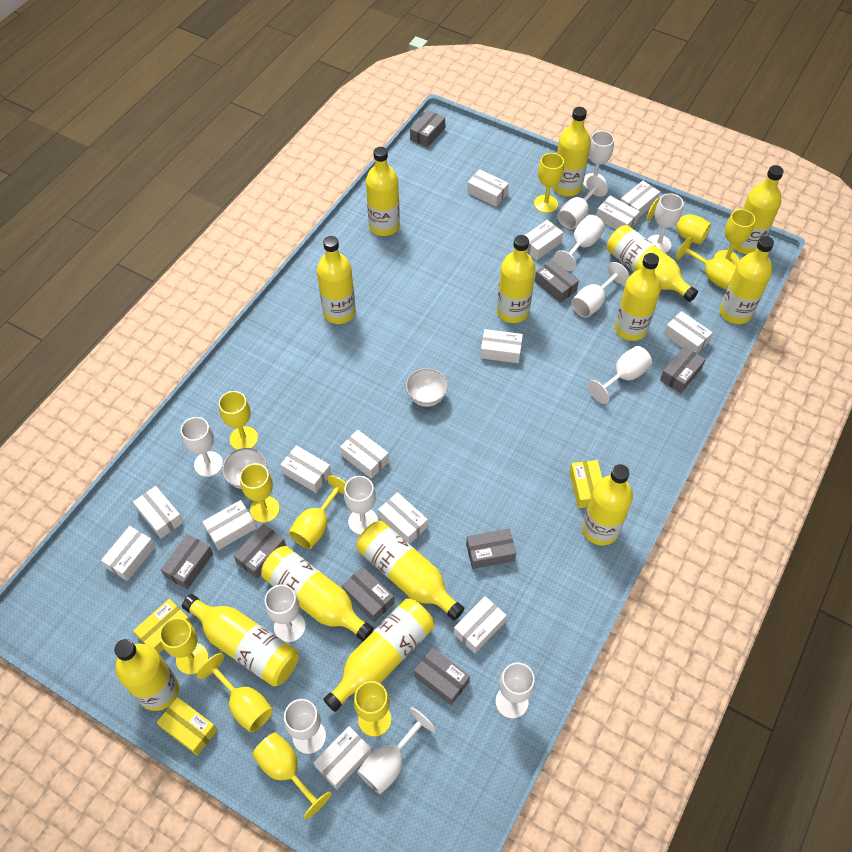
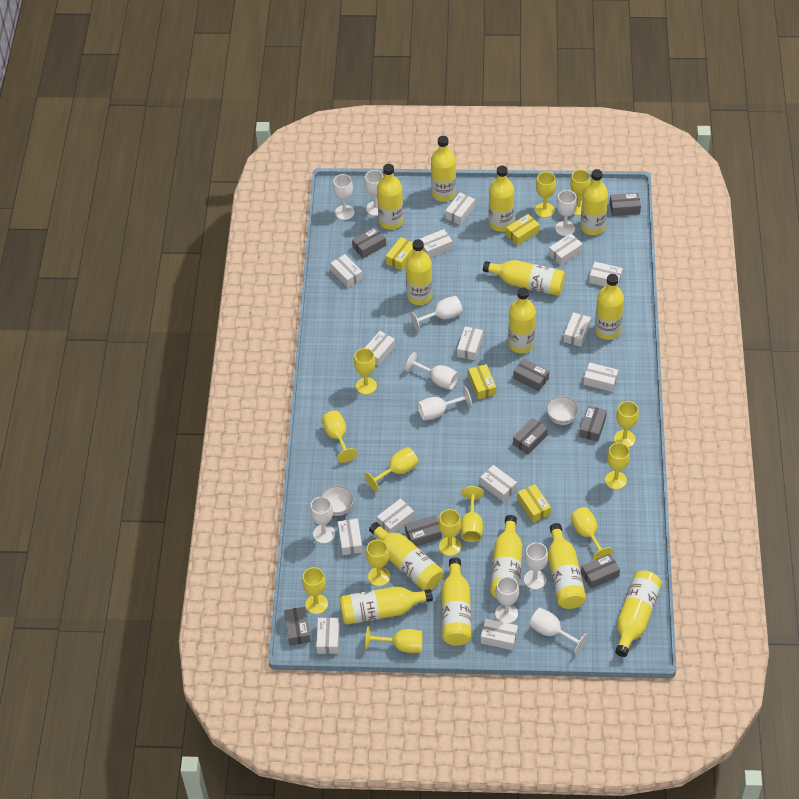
white goblet: [181,417,223,477] [265,585,306,642] [284,699,326,754] [344,476,378,535] [357,707,436,794] [496,663,535,719] [554,215,605,271] [558,175,608,229] [571,262,629,318] [583,131,614,189] [588,346,652,404] [647,193,684,253] = 12 -> [310,497,335,543] [333,174,355,220] [364,170,383,216] [406,352,459,390] [410,296,463,331] [418,387,472,421] [495,577,519,623] [524,542,548,589] [529,608,588,654] [555,190,577,236] = 10
yellow box: [133,599,192,654] [157,697,217,756] [569,460,602,508] = 3 -> [386,237,414,271] [468,364,496,399] [506,214,540,246] [518,484,551,523] = 4
yellow goblet: [160,618,209,675] [197,653,273,733] [219,391,258,450] [240,463,280,523] [252,732,332,819] [289,475,346,549] [354,681,391,737] [534,153,564,213] [646,198,711,245] [676,237,736,290] [714,209,755,266] = 11 -> [302,567,328,614] [322,411,358,463] [354,348,377,395] [365,447,418,492] [366,539,390,586] [366,626,423,653] [438,509,461,556] [460,486,484,542] [535,172,556,218] [570,170,591,215] [570,507,613,561] [605,443,630,489] [614,401,639,448] = 13

